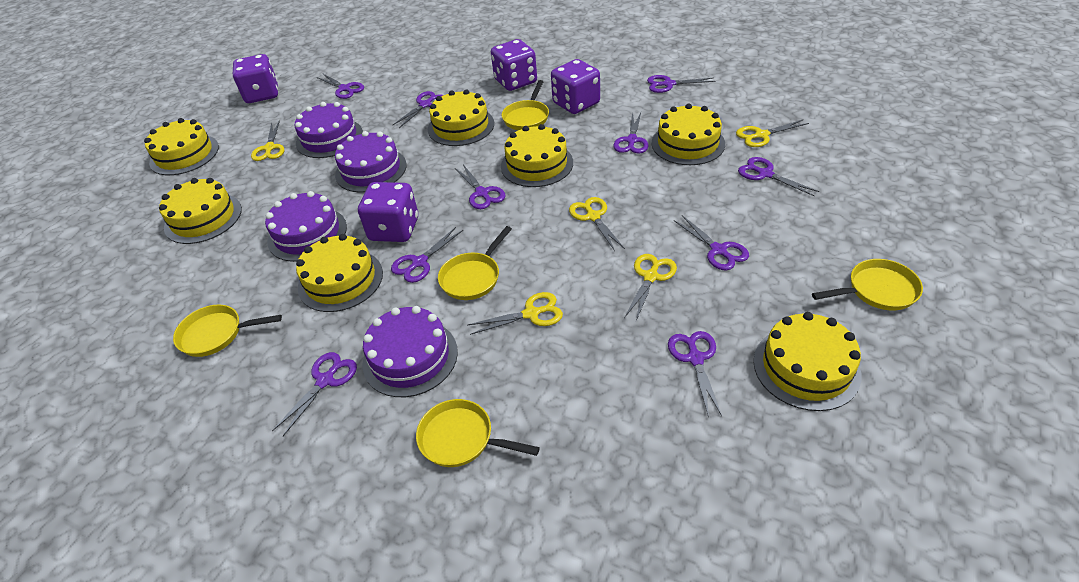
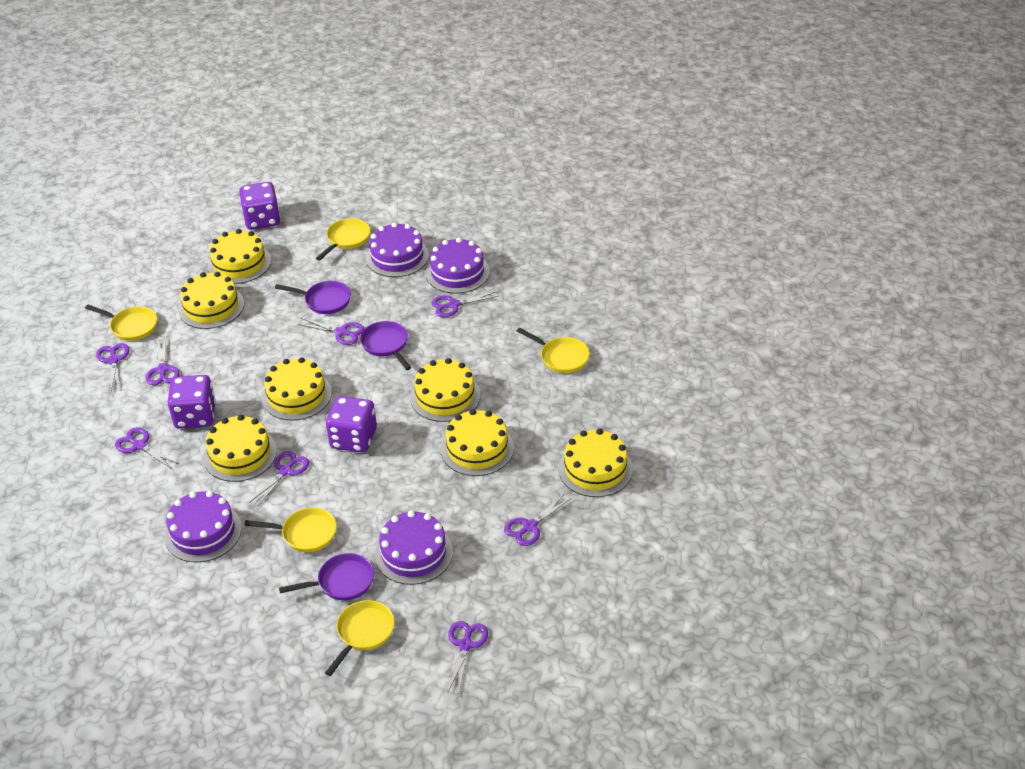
purple dice: [233,54,278,103] [358,182,418,242] [491,39,537,91] [551,59,600,114] = 4 -> [168,375,216,429] [239,182,280,230] [326,396,377,452] = 3
purple pan: none = 0 -> [275,281,351,314] [279,553,374,601] [360,321,411,370] = 3
purple scissors: [272,352,357,437] [317,73,364,99] [391,227,463,283] [393,91,443,128] [455,165,506,209] [613,112,649,153] [647,75,716,93] [668,331,722,418] [674,215,749,270] [738,157,819,196] = 10 -> [96,343,130,390] [115,427,179,469] [146,337,179,385] [249,451,309,507] [298,318,365,345] [431,291,498,317] [448,621,488,691] [504,494,571,546] = 8
yellow scissors: [251,120,284,161] [468,292,563,335] [569,197,625,251] [624,254,677,321] [736,119,809,147] = 5 -> none = 0

